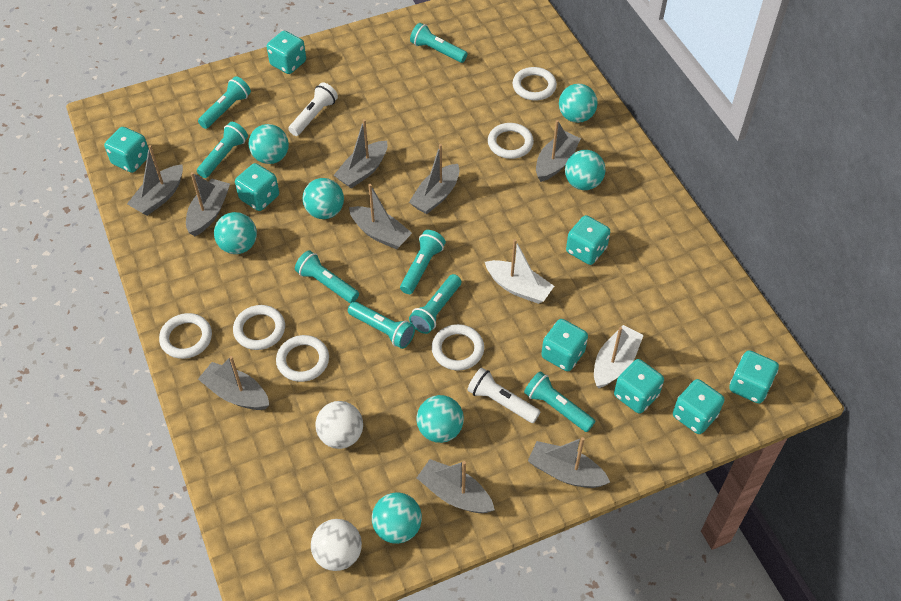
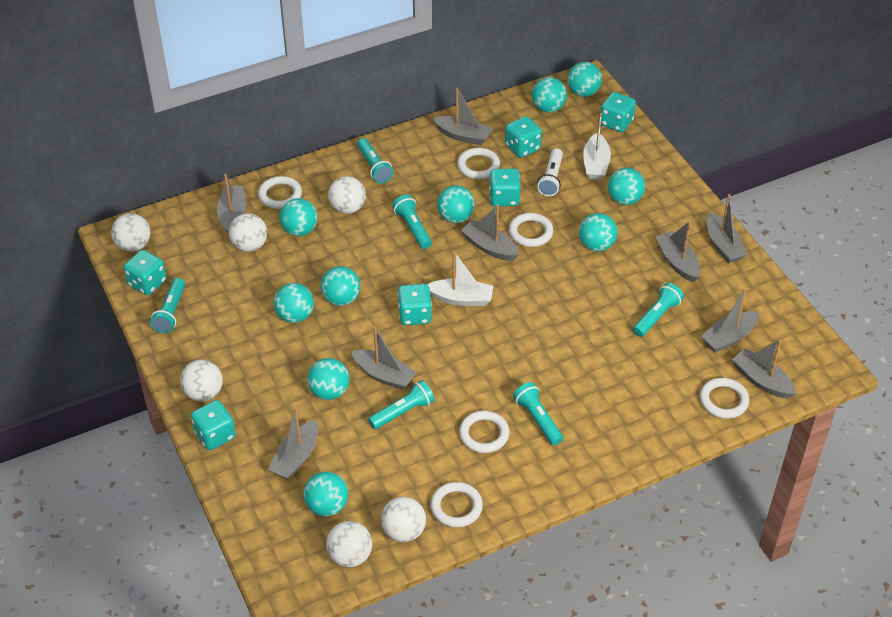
turquoise ball: [214,212,257,254] [248,124,289,164] [303,178,344,219] [372,493,422,544] [416,395,464,443] [559,84,598,123] [565,150,606,190] = 7 -> [274,283,314,323] [279,198,317,236] [304,472,348,517] [307,358,349,400] [321,266,360,306] [437,185,475,223] [532,77,567,113] [567,62,602,97] [579,213,617,251] [608,168,645,205] = 10
turquoise dice: [104,127,149,173] [235,163,279,211] [267,31,306,74] [541,319,588,371] [566,215,610,265] [614,359,664,414] [673,379,725,434] [729,350,779,403] = 8 -> [123,250,167,295] [191,400,236,450] [398,284,432,325] [489,168,520,206] [505,116,542,158] [601,92,636,132] = 6
turquoise flashlight: [197,122,248,178] [198,76,251,129] [295,250,359,303] [348,302,415,349] [400,230,446,294] [409,274,461,334] [410,23,467,63] [524,371,595,432] = 8 -> [150,278,185,333] [357,138,394,183] [368,380,435,429] [392,195,432,249] [513,382,563,445] [633,283,684,337] = 6
white ball: [311,519,362,571] [315,401,363,449] = 2 -> [111,213,151,252] [180,360,223,401] [229,213,267,252] [326,521,372,567] [328,176,366,214] [381,497,426,542] = 6
white flashlight: [288,82,338,136] [467,368,541,423] = 2 -> [537,148,563,196] = 1

